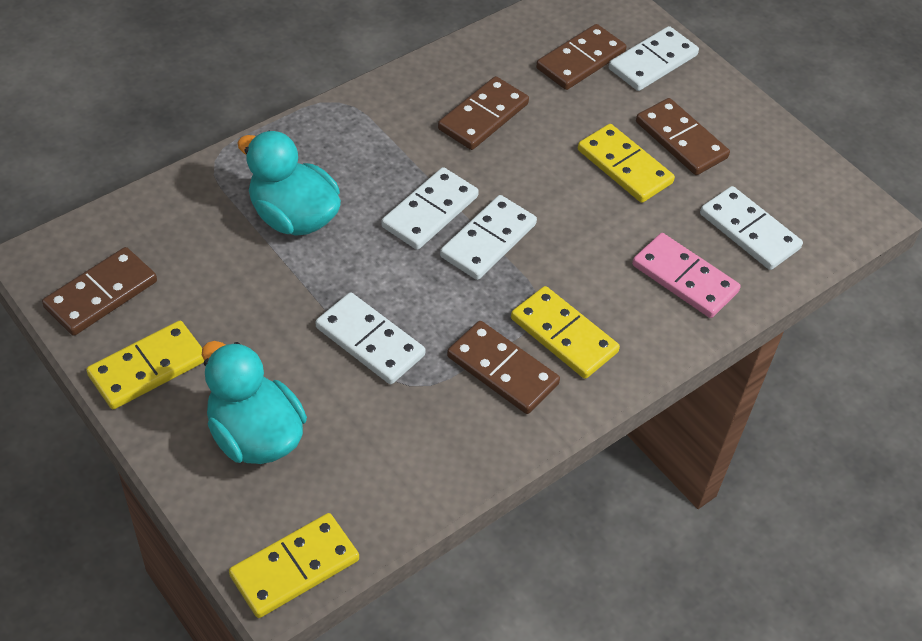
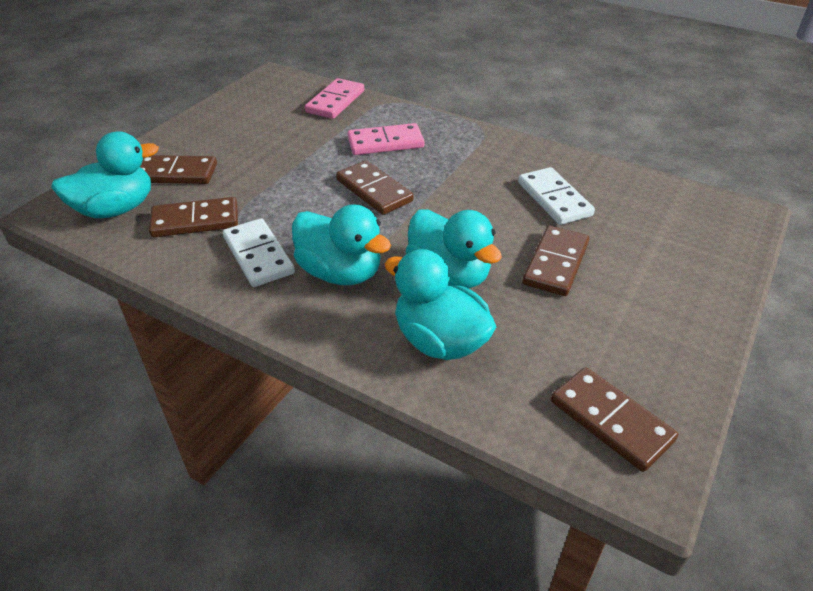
pink domino: [632,233,741,318] = 1 -> [305,78,364,119] [347,123,425,155] = 2
turquoise duck: [202,341,307,464] [237,131,341,236] = 2 -> [51,131,159,218] [292,204,391,285] [385,249,496,360] [406,209,502,289] = 4
white domino: [316,292,426,384] [381,167,479,250] [440,195,537,280] [609,26,699,91] [700,186,803,270] = 5 -> [223,218,295,287] [518,167,595,225] = 2
yellow domino: [86,321,204,409] [229,513,359,618] [511,286,620,379] [578,124,675,203] = 4 -> none = 0

